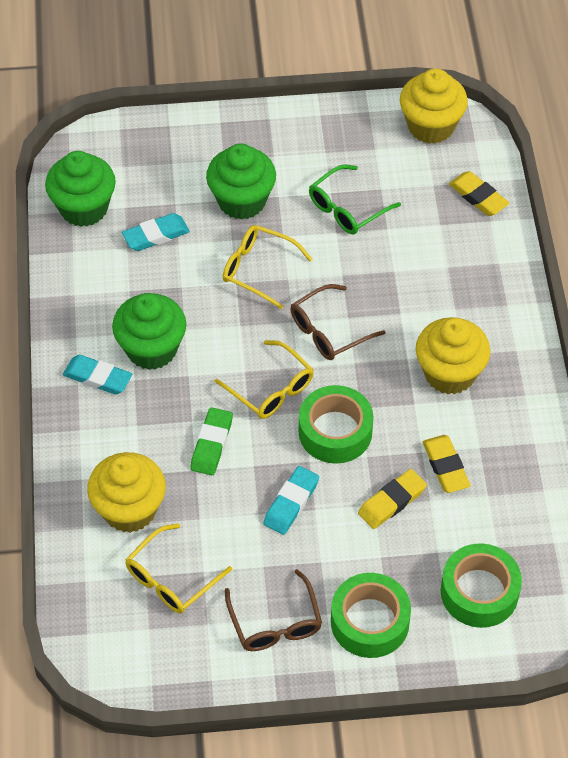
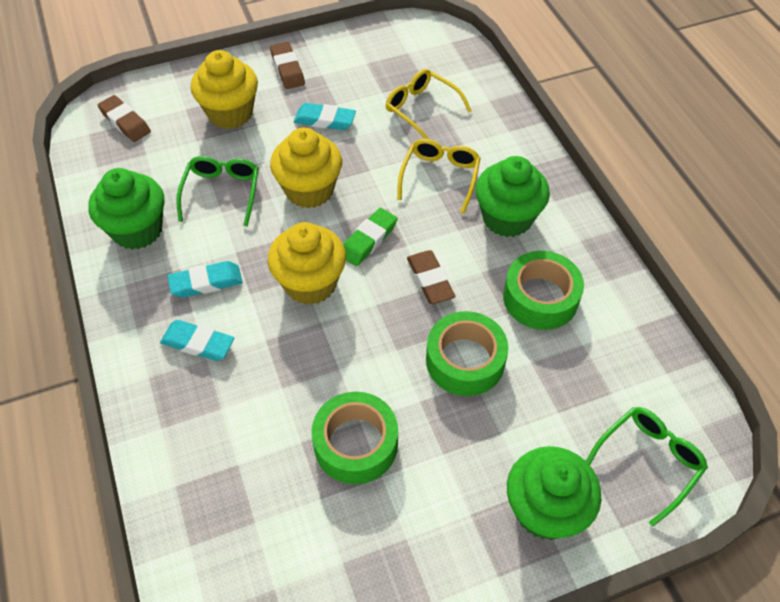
brown eraser: none = 0 -> [98,95,151,142] [270,42,305,89] [407,250,456,304] = 3
brown glasses: [225,569,322,651] [290,284,386,360] = 2 -> none = 0
green glasses: [309,164,401,234] = 1 -> [176,156,259,227] [586,407,708,526] = 2
yellow eraser: [358,469,427,529] [423,435,471,493] [449,171,509,216] = 3 -> none = 0
yellow glasses: [125,523,232,613] [214,340,314,419] [223,225,312,309] = 3 -> [386,69,472,140] [397,139,481,214] = 2

